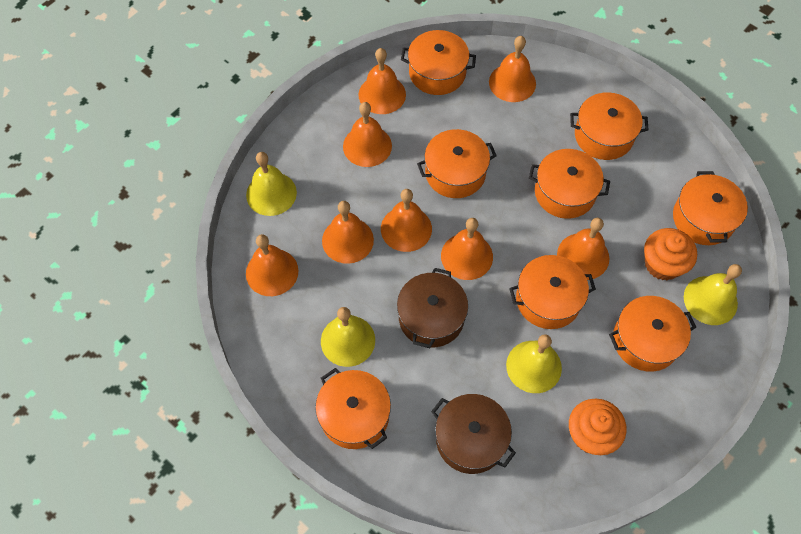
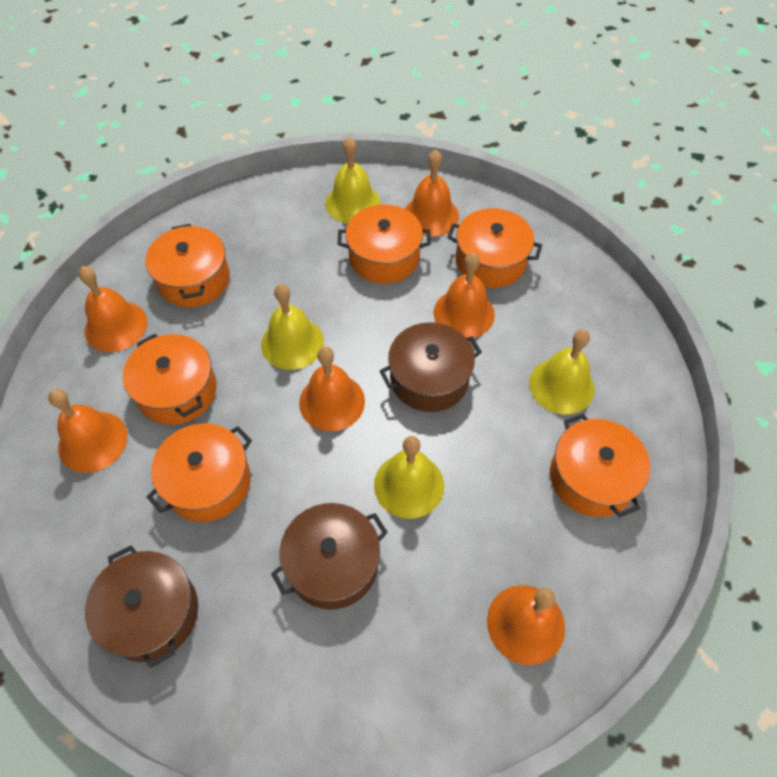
brown pot: [397,268,468,348] [431,394,516,474] = 2 -> [85,545,198,668] [271,503,388,609] [380,322,482,412] = 3
orange bell: [246,234,299,296] [322,201,374,264] [343,102,392,167] [359,48,406,114] [381,189,432,252] [441,218,493,280] [489,36,536,102] [557,218,609,280] = 8 -> [48,389,127,473] [78,266,147,352] [299,347,365,431] [405,150,459,236] [434,253,495,338] [487,585,565,665] = 6
orange cupcake: [569,399,626,455] [644,228,697,280] = 2 -> none = 0
orange pot: [315,368,391,449] [401,30,476,95] [417,129,497,198] [509,255,596,329] [529,149,610,219] [570,92,649,160] [609,296,697,372] [673,171,748,245] = 8 -> [123,334,217,425] [146,224,230,307] [147,423,252,522] [338,204,431,284] [447,208,542,288] [550,414,650,517] = 6

